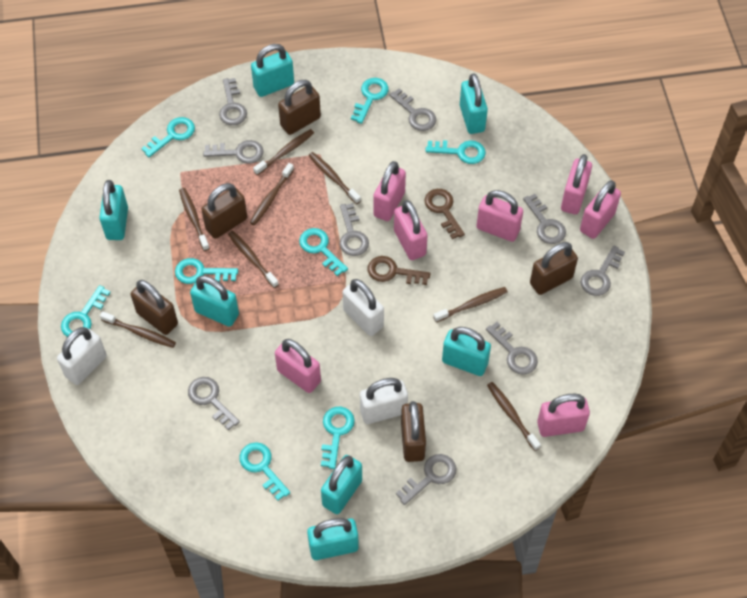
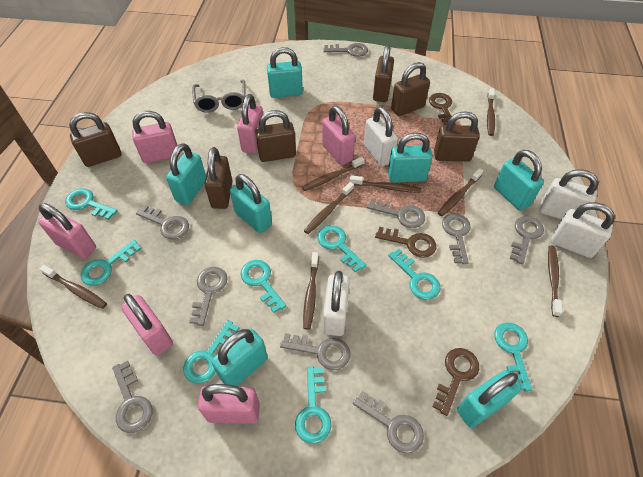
brown key: [368,256,431,285] [424,189,465,239] = 2 -> [375,227,436,258] [429,93,456,125] [432,348,479,416] = 3
brown padlock: [131,280,178,335] [201,183,247,239] [278,80,321,135] [401,401,426,462] [530,242,578,295] = 5 -> [69,112,122,167] [204,147,233,209] [255,110,296,162] [373,45,394,102] [391,62,430,116] [434,111,480,161] = 6
grey glasses: none = 0 -> [192,80,246,112] = 1
pink padlock: [275,339,321,393] [373,161,406,221] [394,200,428,260] [476,190,523,242] [537,393,590,437] [561,154,592,215] [580,180,621,239] = 7 -> [38,203,96,259] [121,294,173,356] [132,111,177,163] [198,384,260,424] [237,94,263,154] [322,106,355,165] = 6
white padlock: [57,327,107,385] [342,279,384,336] [360,378,408,424] = 3 -> [323,271,350,336] [364,107,398,166] [539,169,599,220] [551,202,615,258] = 4

